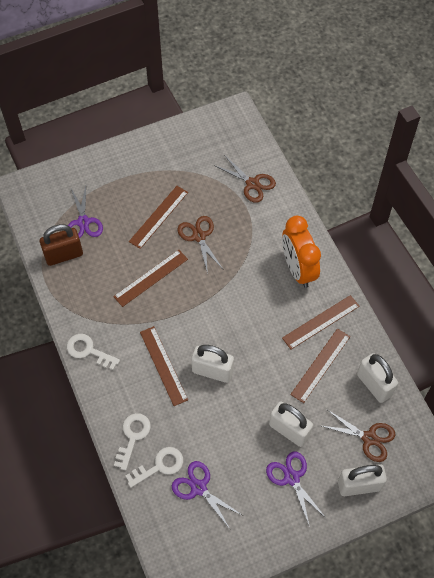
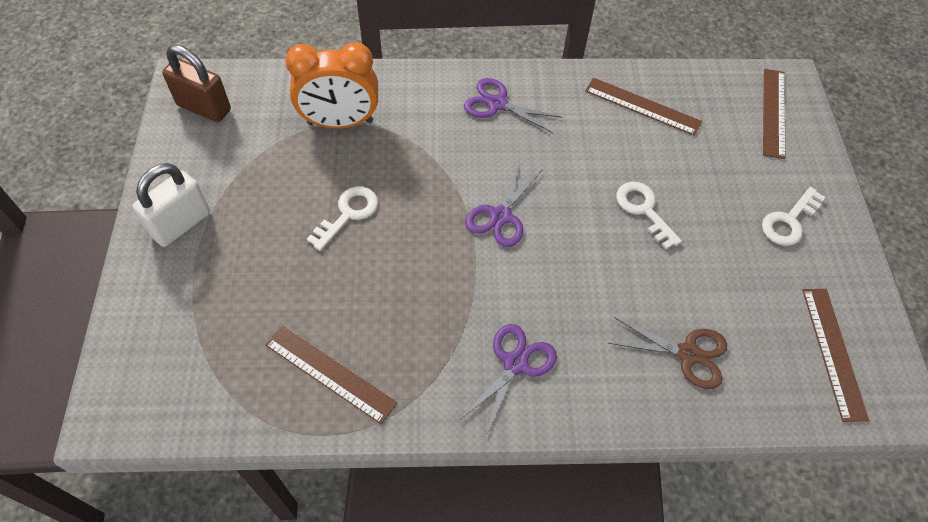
brown ruler: [113,250,188,307] [129,186,188,249] [140,326,188,406] [282,295,360,349] [290,329,350,403] = 5 -> [265,326,397,424] [585,78,702,136] [763,69,785,159] [802,289,869,422] = 4
brown scissors: [177,216,223,274] [214,156,276,203] [319,410,395,462] = 3 -> [608,317,727,389] = 1
white padlock: [191,345,234,383] [269,402,313,447] [338,464,387,496] [357,353,398,403] = 4 -> [133,163,210,247] = 1

